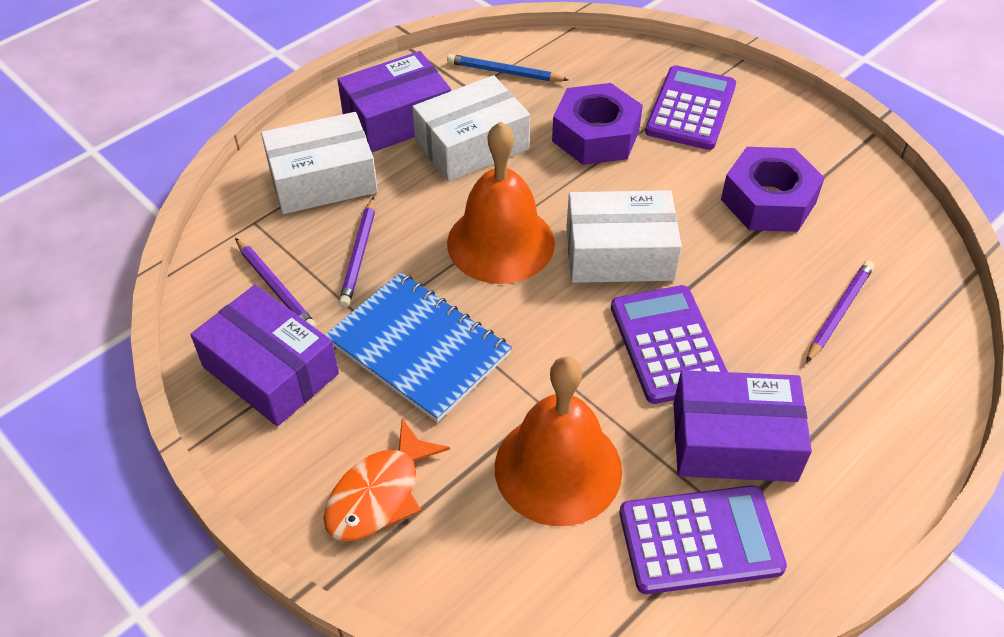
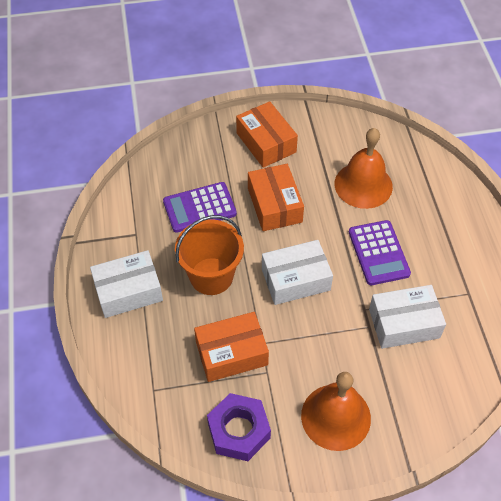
blue notebook: [325,272,512,422] = 1 -> none = 0
blue pencil: [447,54,569,81] = 1 -> none = 0
orange box: none = 0 -> [194,312,269,382] [236,101,298,168] [248,164,304,231] = 3
orange bucket: none = 0 -> [175,215,244,295] = 1
orange fish: [323,419,450,541] = 1 -> none = 0
purple box: [191,285,339,426] [337,51,451,152] [673,370,812,482] = 3 -> none = 0
purple calculator: [611,285,728,404] [619,485,787,594] [645,65,736,150] = 3 -> [163,182,237,233] [349,220,411,285] = 2
purple nut: [552,83,643,165] [721,147,825,232] = 2 -> [207,393,271,461] = 1
purple pencil: [235,238,317,328] [339,197,375,308] [806,261,874,363] = 3 -> none = 0

